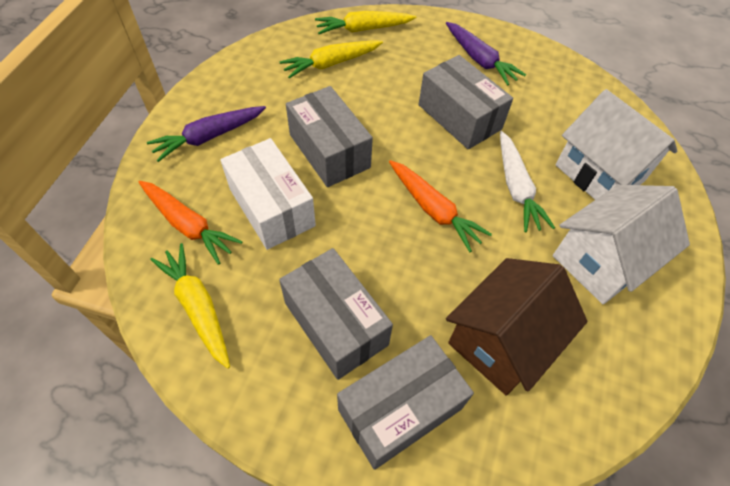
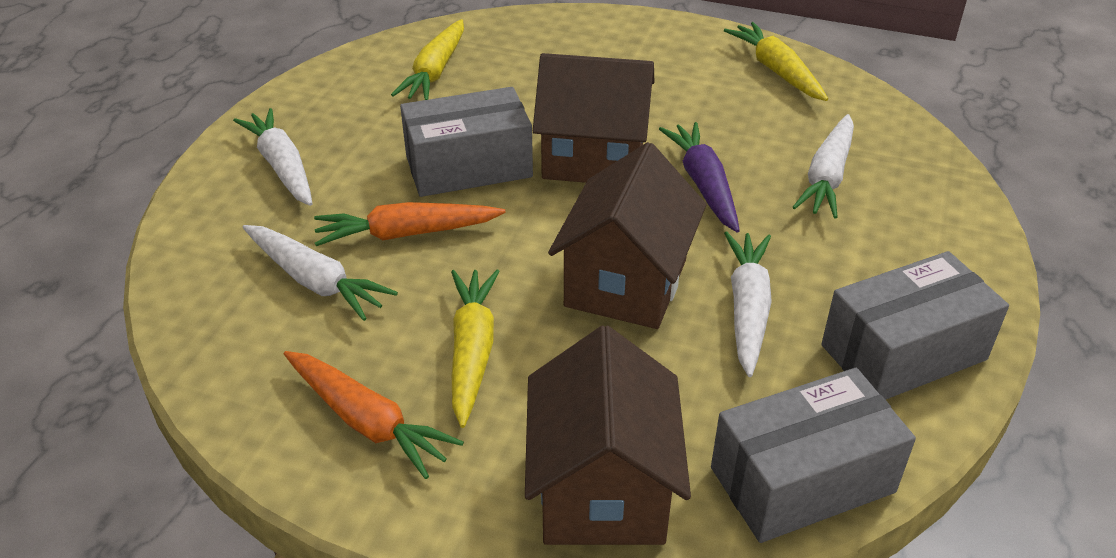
brown house: [446,258,587,395] = 1 -> [525,325,691,545] [533,53,654,183] [548,142,706,329] = 3
grey box: [279,248,393,380] [286,86,373,187] [337,335,474,470] [418,55,513,149] = 4 -> [400,87,533,197] [711,368,916,543] [821,251,1009,400] = 3
purple carrot: [147,106,266,162] [446,22,526,86] = 2 -> [659,122,740,233] = 1
white box: [220,138,316,250] = 1 -> none = 0
white carrot: [500,131,555,232] = 1 -> [233,108,312,206] [242,225,398,321] [724,231,772,377] [793,114,854,218] = 4
white house: [553,185,690,304] [555,89,677,200] = 2 -> none = 0

